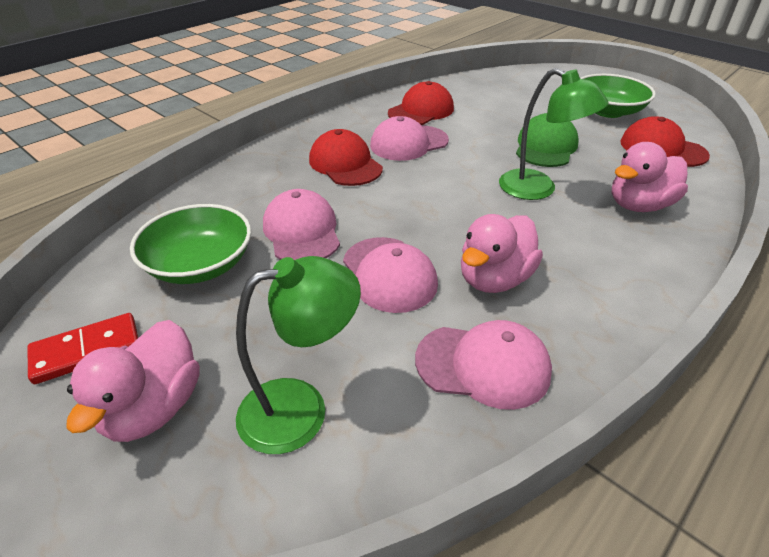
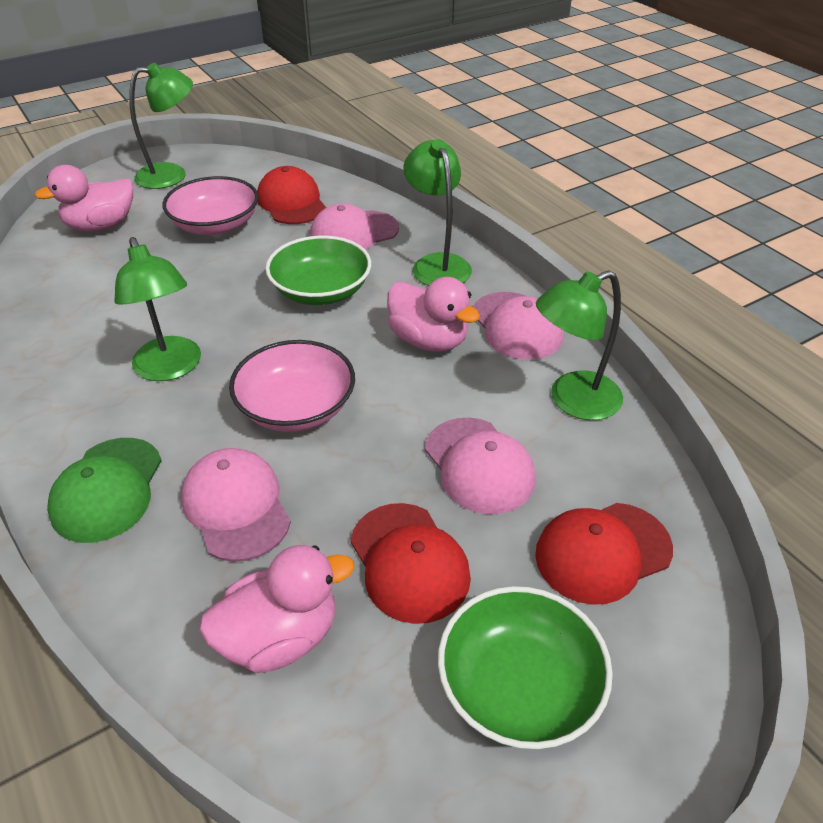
green lamp: [236,256,361,454] [499,68,609,200] = 2 -> [114,237,201,381] [129,63,193,189] [403,139,472,286] [536,270,623,420] = 4
pink bowl: none = 0 -> [163,176,259,235] [229,340,355,432] = 2
red domino: [27,313,138,384] = 1 -> none = 0

